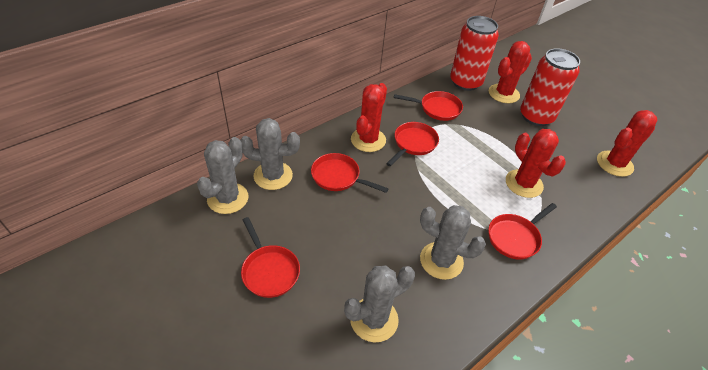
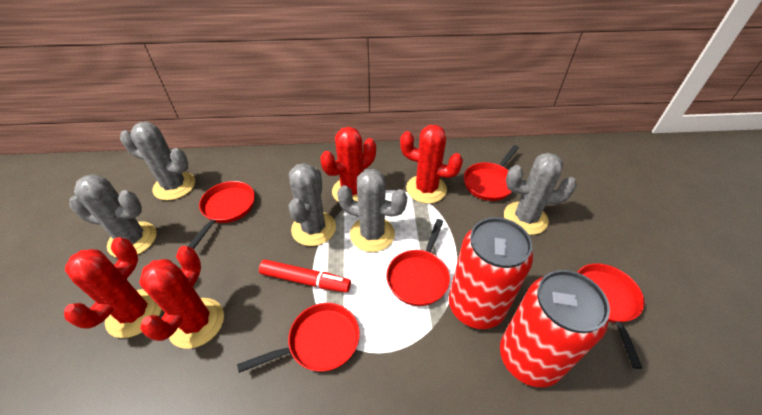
grey cactus: [197,137,248,214] [241,118,300,190] [344,266,415,343] [420,205,486,280] = 4 -> [69,174,157,257] [120,122,195,200] [289,163,336,246] [337,169,407,252] [504,153,577,235] = 5
red marker: none = 0 -> [259,260,351,292] = 1

